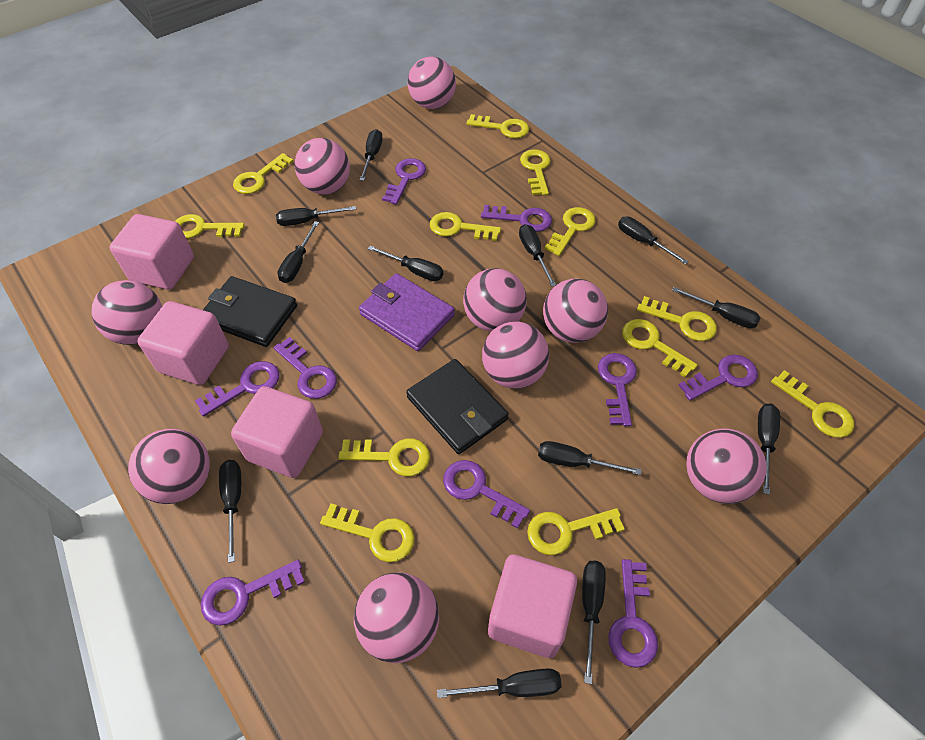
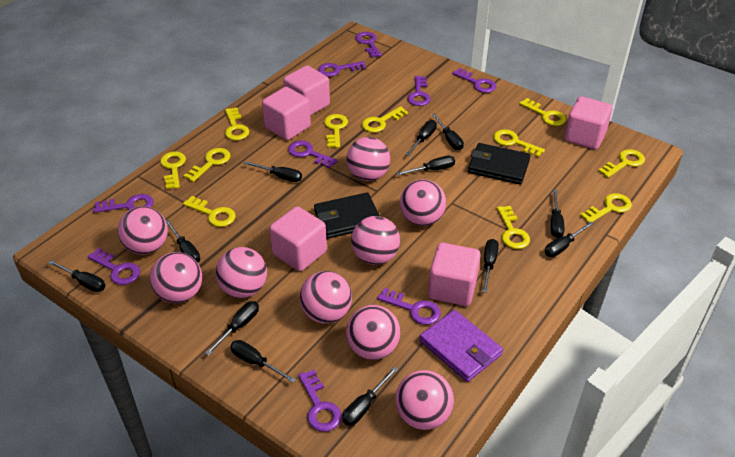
pink cube: [110,214,194,290] [137,301,229,385] [231,386,323,478] [488,554,577,658] = 4 -> [262,87,311,140] [269,206,327,271] [283,65,330,115] [428,243,481,306] [564,96,613,150] = 5
yellow key: [175,214,245,239] [233,153,294,194] [320,503,415,562] [338,438,430,476] [430,212,501,241] [466,114,529,138] [520,149,551,195] [527,508,625,555] [544,207,596,256] [622,319,698,377] [637,296,717,341] [771,370,854,438] = 12 -> [160,151,186,189] [183,196,236,227] [184,148,230,182] [225,107,249,140] [324,114,348,148] [362,106,408,133] [493,129,545,157] [497,206,530,249] [519,98,566,126] [580,193,632,223] [598,149,645,178] = 11

